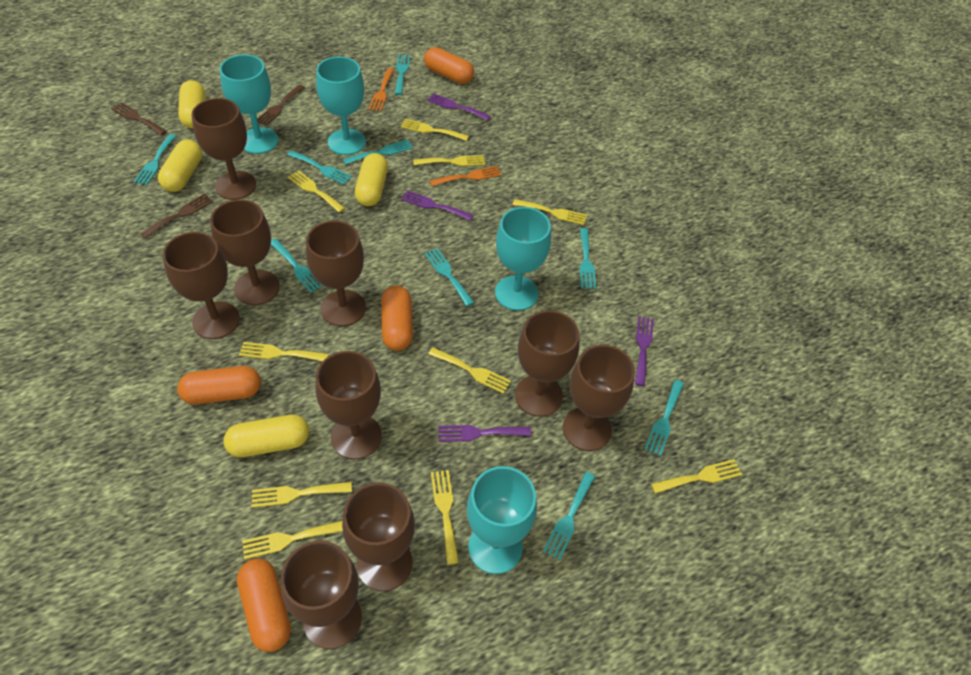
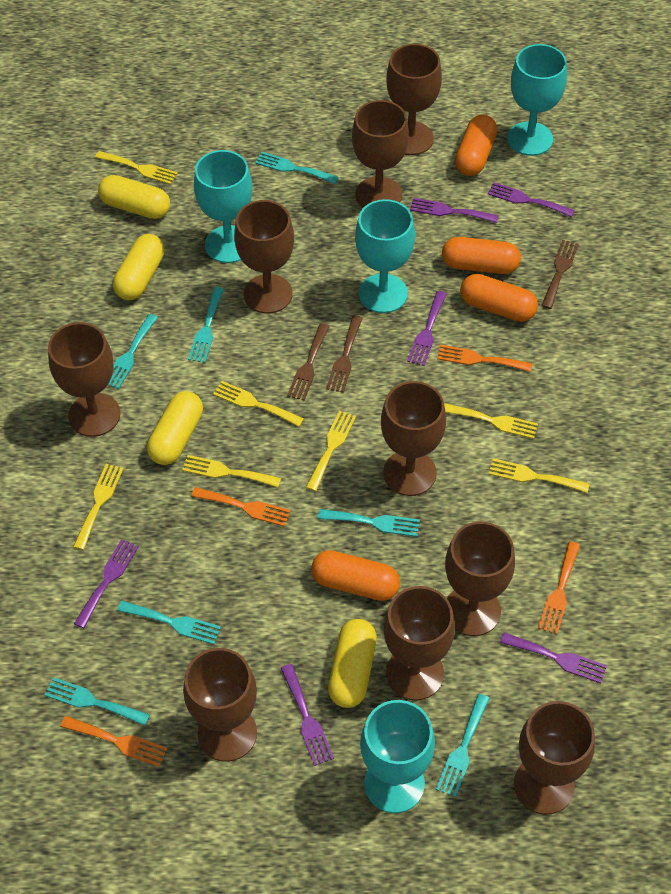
orange fork: [369,68,394,111] [430,166,502,186] = 2 -> [60,716,168,767] [191,487,291,527] [437,345,533,372] [538,541,580,634] = 4
purple fork: [401,190,474,221] [427,93,491,121] [438,425,531,442] [635,316,654,386] = 4 -> [74,539,139,628] [281,664,334,766] [407,291,447,366] [410,198,499,223] [488,182,575,217] [500,633,607,683] = 6
turquoise fork: [134,134,176,185] [271,238,323,293] [287,150,352,185] [343,139,413,165] [395,54,410,95] [424,248,474,306] [543,471,595,560] [579,228,596,289] [645,380,684,456] = 9 -> [45,677,150,726] [108,314,158,389] [117,601,221,644] [188,287,224,363] [255,152,339,184] [318,509,420,537] [436,694,490,797] = 7
yellow fork: [239,342,329,361] [242,521,343,560] [252,482,352,508] [288,170,345,213] [401,119,469,141] [413,155,485,166] [428,347,511,394] [431,470,459,565] [513,199,587,225] [651,459,743,494] = 10 -> [73,464,124,550] [95,151,178,185] [182,455,281,487] [213,381,304,427] [306,411,356,491] [444,403,538,439] [489,458,589,493] = 7

